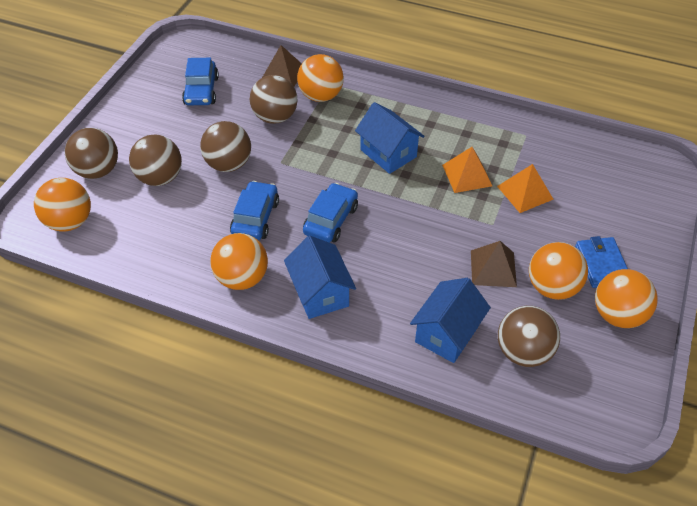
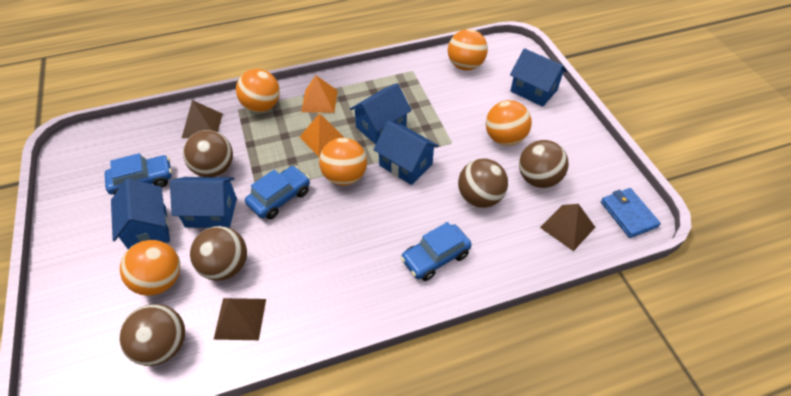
blue house: [284,236,356,319] [355,102,424,174] [410,278,491,363] = 3 -> [111,178,170,249] [170,177,237,228] [350,83,412,144] [373,121,439,185] [510,48,567,107] = 5
brown pyramid: [262,45,302,86] [471,241,517,287] = 2 -> [182,100,223,138] [213,298,266,340] [540,204,595,251] = 3

